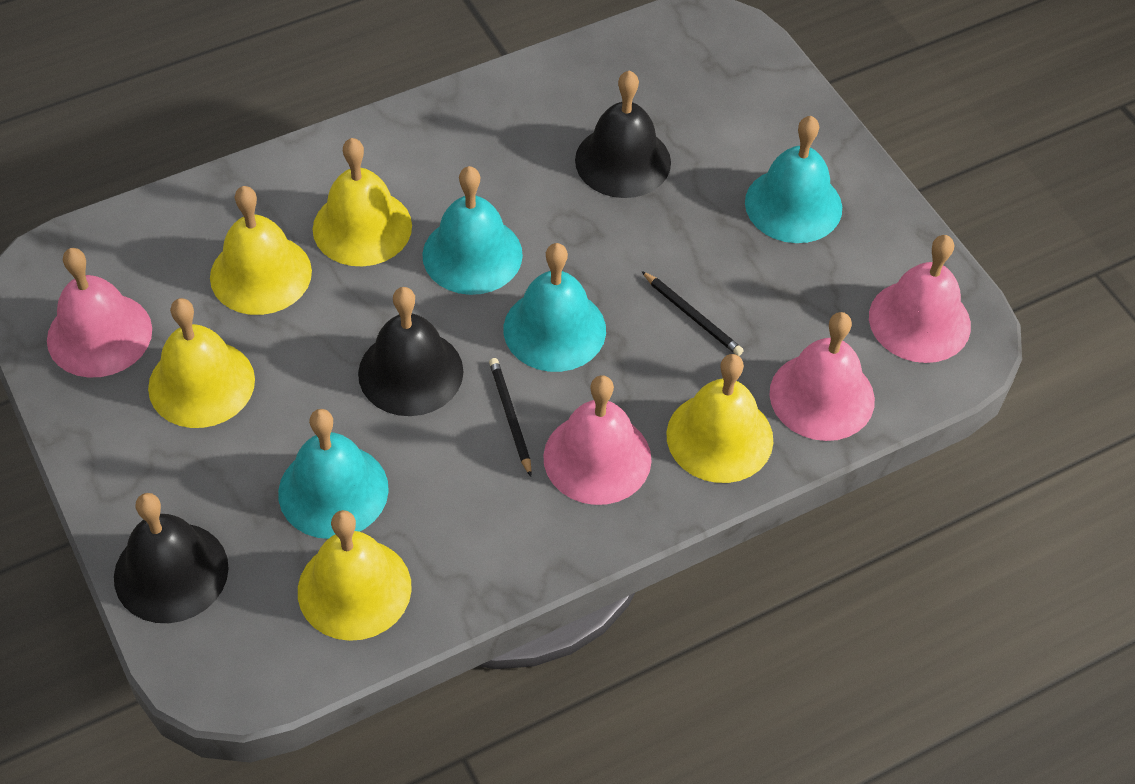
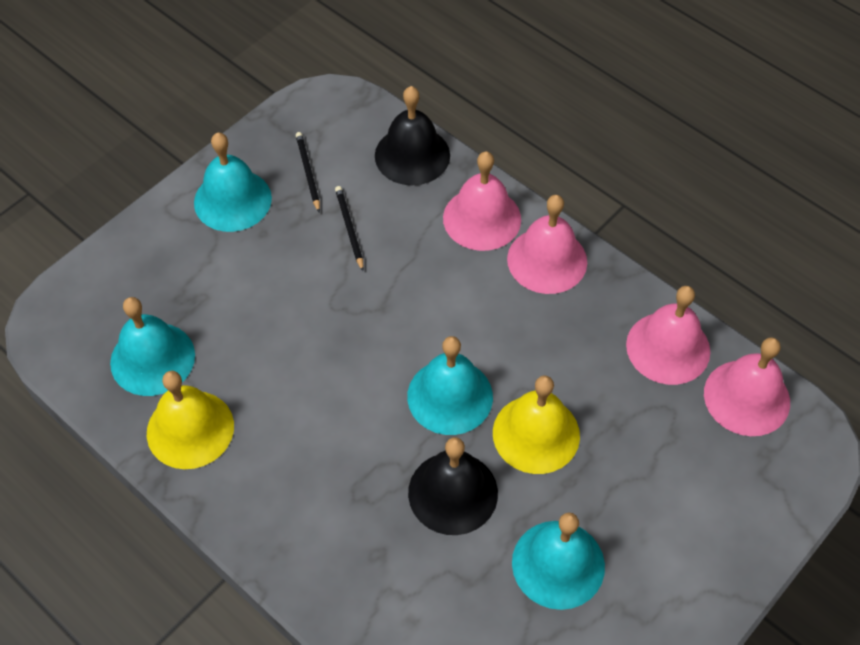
black bell: [114,493,229,623] [358,287,464,416] [575,70,671,198] = 3 -> [375,86,450,185] [408,437,498,535] = 2
yellow bell: [148,298,255,428] [210,186,312,315] [298,510,412,641] [313,138,412,266] [666,354,773,483] = 5 -> [147,371,234,469] [493,375,580,474] = 2

